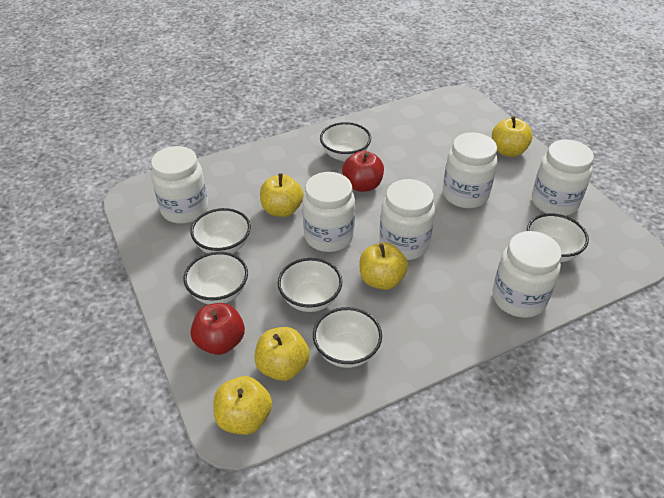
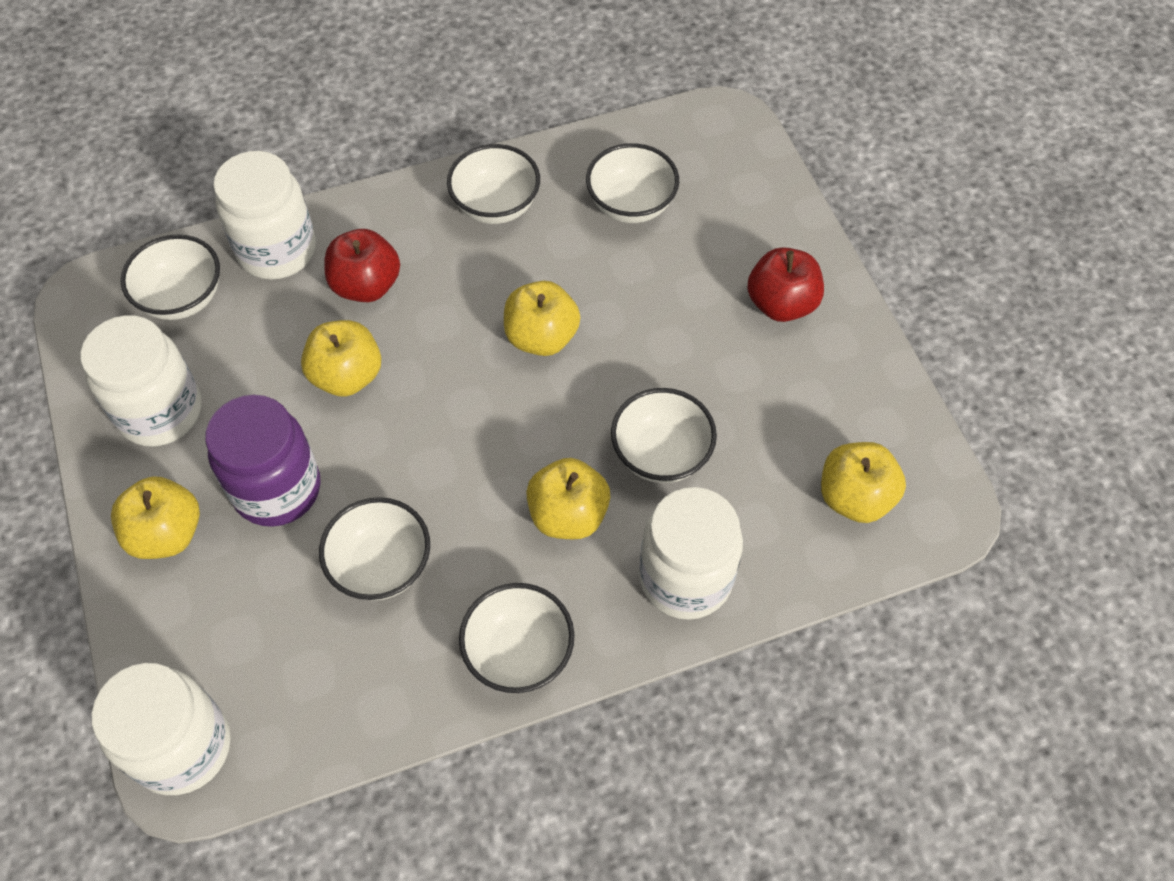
purple jar: none = 0 -> [205,395,321,527] = 1
white jar: [151,146,208,224] [303,172,355,252] [379,179,435,260] [443,132,497,208] [493,231,562,318] [532,140,594,216] = 6 -> [80,315,202,446] [92,663,230,795] [213,151,316,280] [639,487,743,620] = 4

